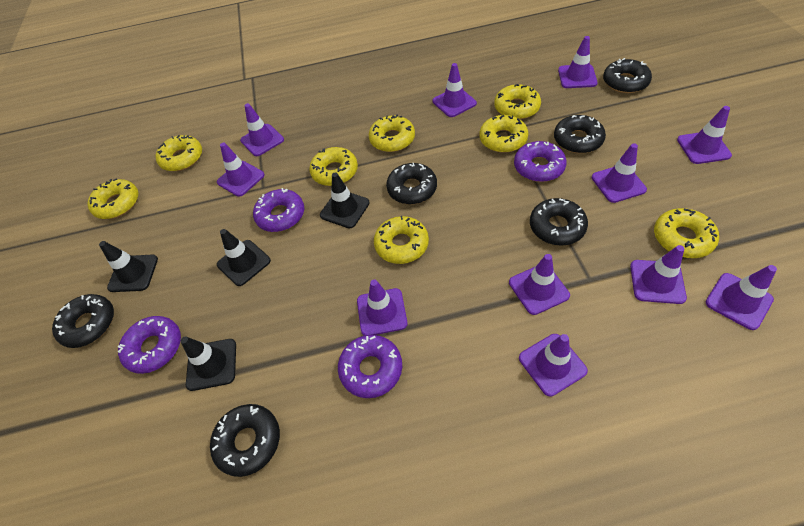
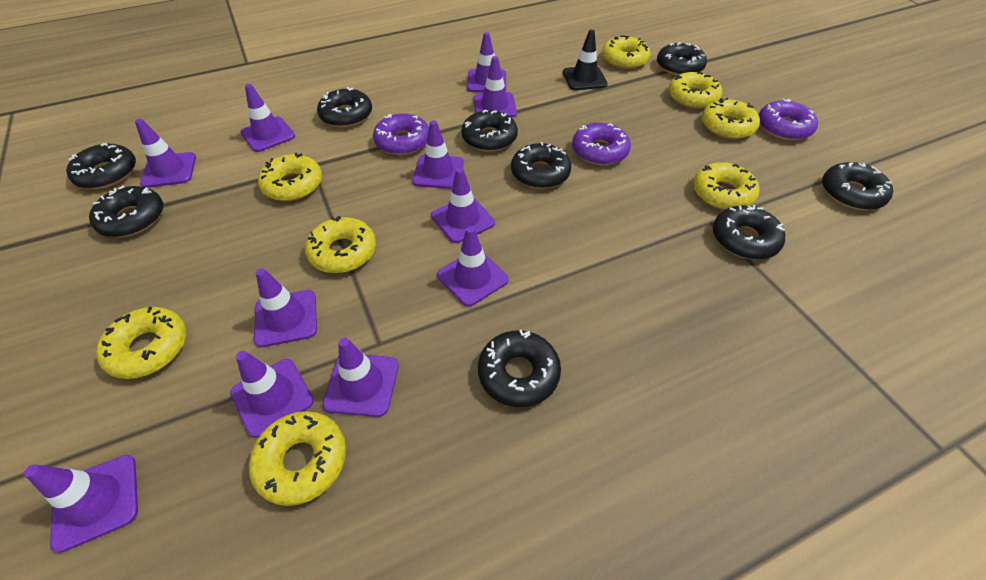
black donut: [52,294,114,348] [210,404,280,477] [386,163,437,204] [530,198,588,246] [554,115,606,153] [603,58,652,93] = 6 -> [66,143,136,189] [89,186,163,237] [317,87,372,127] [461,110,518,152] [478,330,561,407] [511,142,571,189] [657,42,707,76] [713,205,785,260] [822,162,893,210] = 9
black traffic cone: [99,241,158,292] [181,336,236,391] [217,229,271,286] [320,172,370,228] = 4 -> [563,30,608,90] = 1
purple donut: [118,316,181,374] [253,188,304,232] [338,335,402,398] [514,141,567,182] = 4 -> [373,113,429,155] [572,123,631,165] [759,99,818,141] = 3

